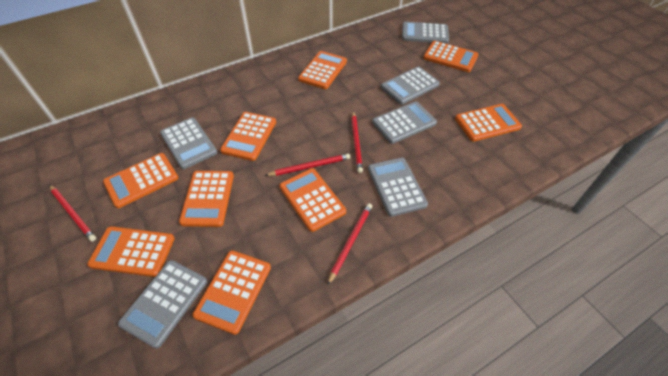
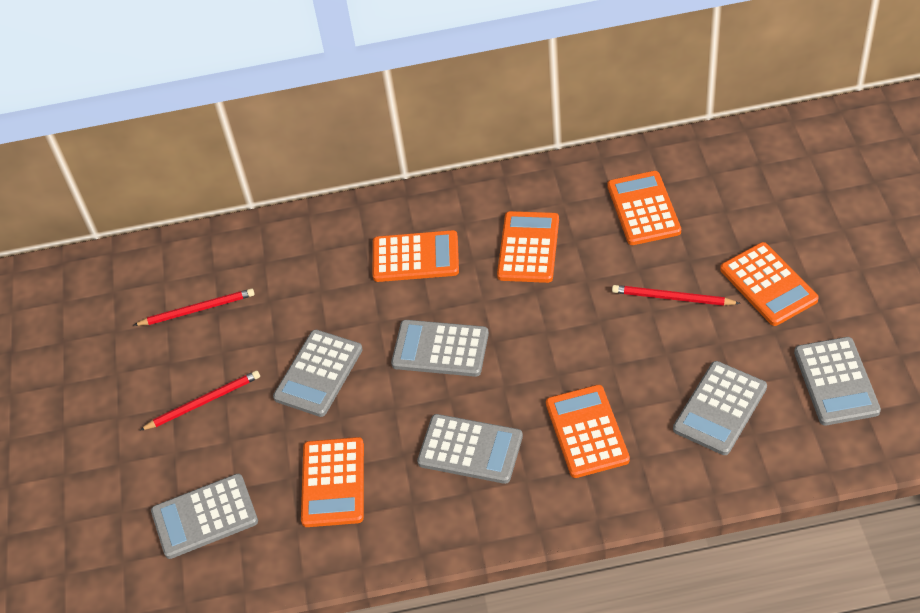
orange calculator: [87,226,175,277] [103,153,178,208] [179,171,234,227] [193,250,271,335] [220,112,276,161] [279,168,346,232] [298,51,347,89] [423,41,479,72] [455,104,522,142] = 9 -> [301,437,364,527] [372,230,459,282] [497,211,559,283] [546,385,630,478] [607,171,681,245] [720,242,819,326] = 6
red pencil: [49,185,96,241] [265,154,350,176] [327,203,372,285] [351,111,363,173] = 4 -> [133,289,254,326] [139,371,260,431] [612,285,740,306] = 3

